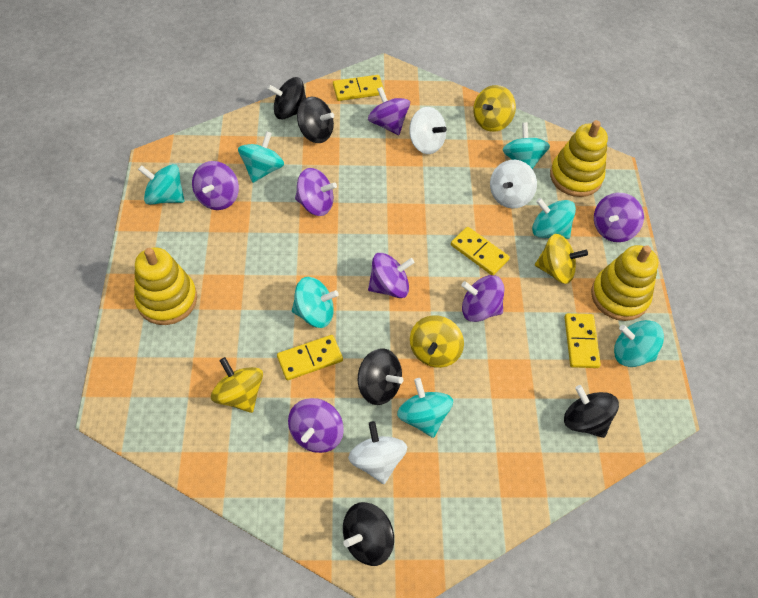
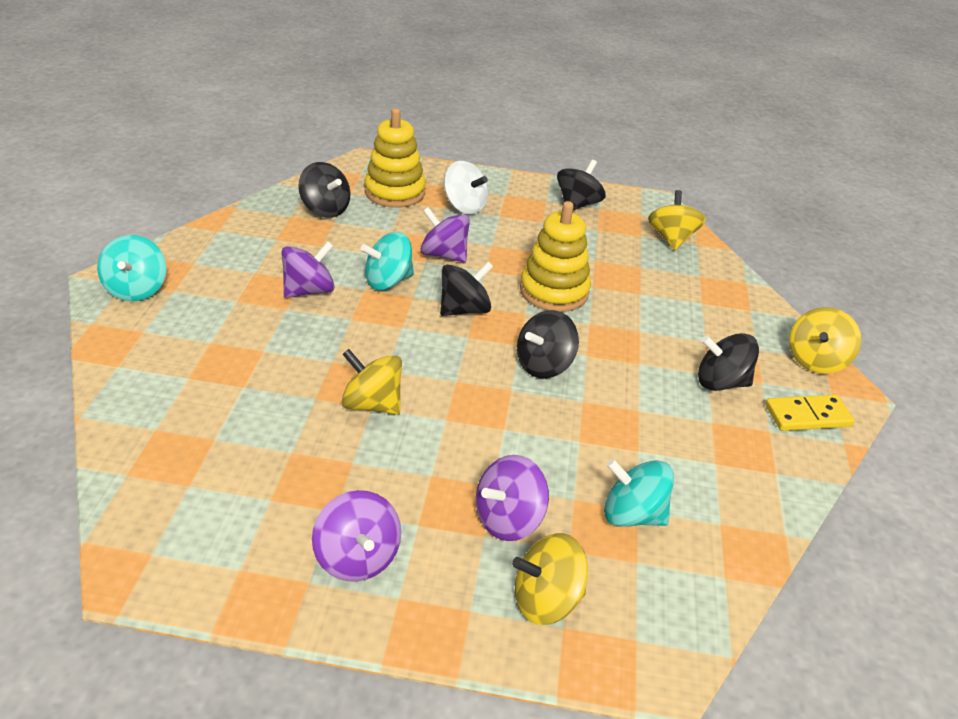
purple spinning top: [192,161,239,210] [288,398,344,453] [295,168,337,216] [368,87,410,135] [368,253,415,298] [461,275,504,322] [594,193,644,242] = 7 -> [281,241,335,298] [312,490,401,581] [421,207,470,262] [476,455,549,541] = 4
turquoise spinning top: [138,164,184,205] [238,131,284,183] [292,277,339,328] [397,378,453,438] [502,122,550,169] [532,198,576,239] [614,320,664,367] = 7 -> [97,235,166,301] [361,232,414,290] [604,459,674,527] = 3
white spinning top: [348,421,407,484] [409,107,447,154] [490,160,537,208] = 3 -> [444,161,488,215] = 1
yellow domino: [277,335,343,380] [333,75,384,101] [451,227,510,275] [564,313,601,368] = 4 -> [765,394,855,431] = 1
yellow stacking toy: [134,247,197,325] [550,120,608,197] [591,245,658,321] = 3 -> [364,108,426,208] [520,201,591,312] = 2

